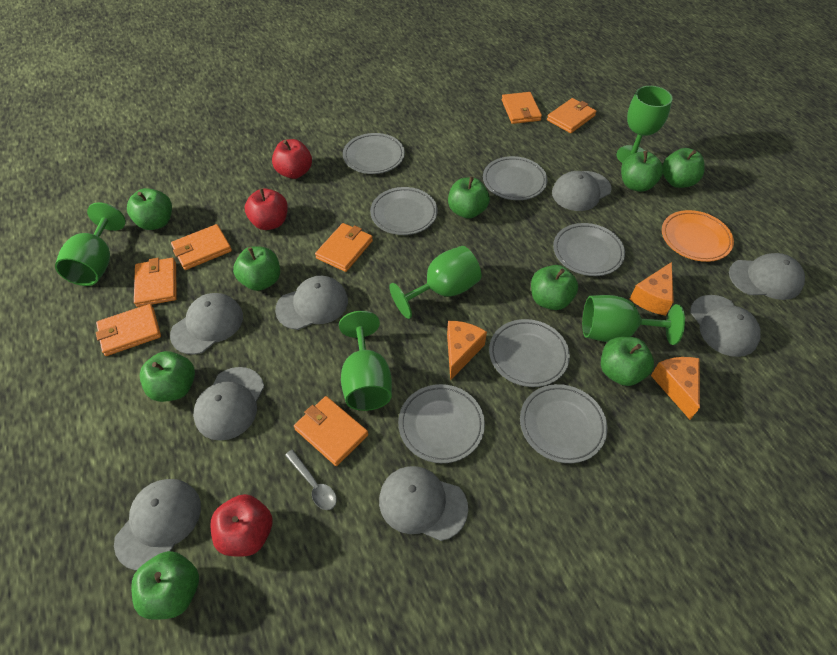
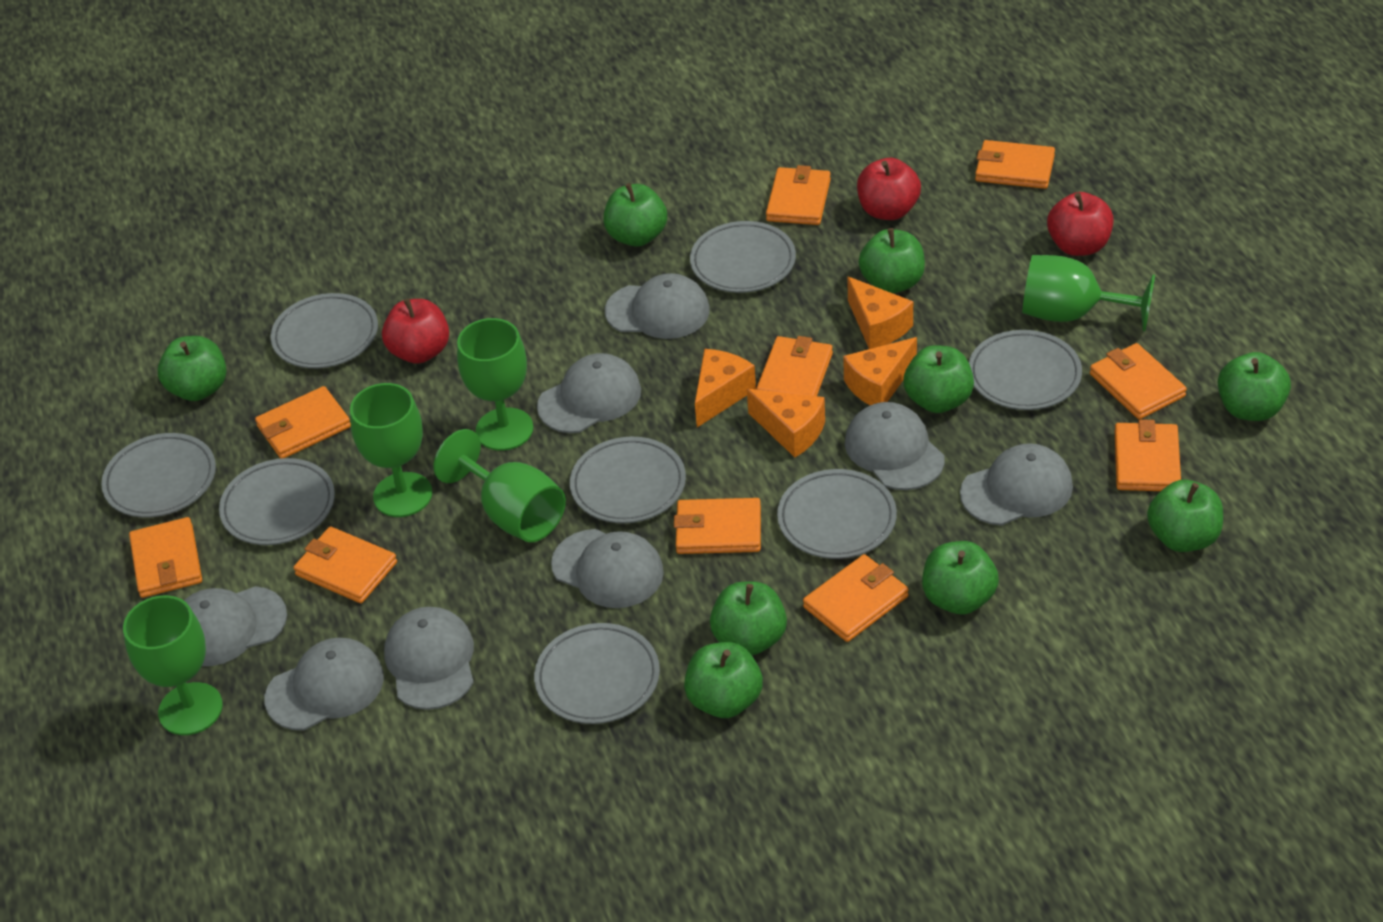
grey plate: [343,133,405,174] [370,187,438,235] [398,384,485,463] [483,156,547,200] [489,319,570,387] [520,384,607,463] [553,223,625,276] = 7 -> [101,433,216,518] [219,458,335,545] [270,293,378,368] [534,623,660,724] [570,437,686,523] [690,221,796,293] [777,469,897,559] [969,330,1082,410] = 8
grey spoon: [285,450,337,510] = 1 -> none = 0
orange cheese: [447,321,487,380] [630,262,674,316] [651,357,700,420] = 3 -> [695,349,756,427] [747,389,825,457] [843,337,917,405] [847,277,913,349] = 4
orange plate: [662,210,734,262] = 1 -> none = 0
orange wallet: [96,304,161,356] [134,258,177,307] [171,224,232,270] [294,396,368,466] [315,223,373,272] [502,92,542,124] [547,98,596,133] = 7 -> [129,517,202,598] [255,386,351,459] [294,526,397,603] [674,498,761,554] [756,336,833,396] [766,165,831,225] [803,554,909,642] [975,140,1055,189] [1090,343,1187,419] [1115,419,1181,491] = 10

